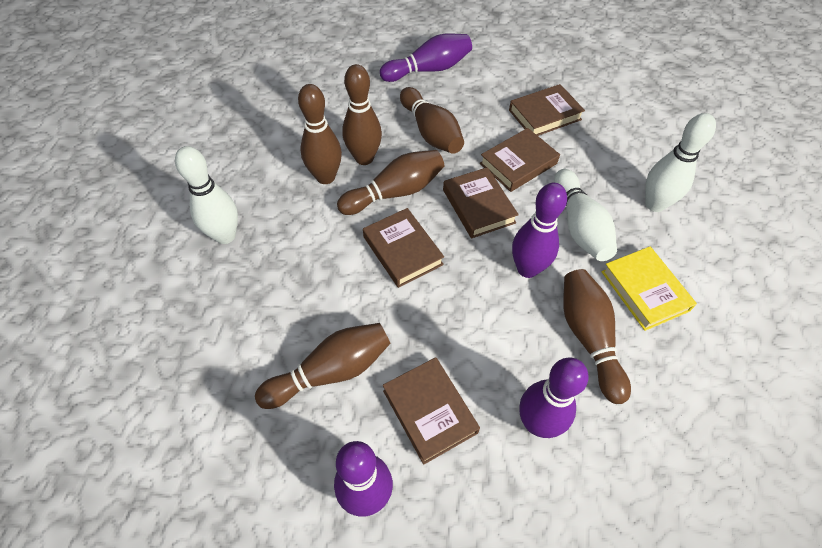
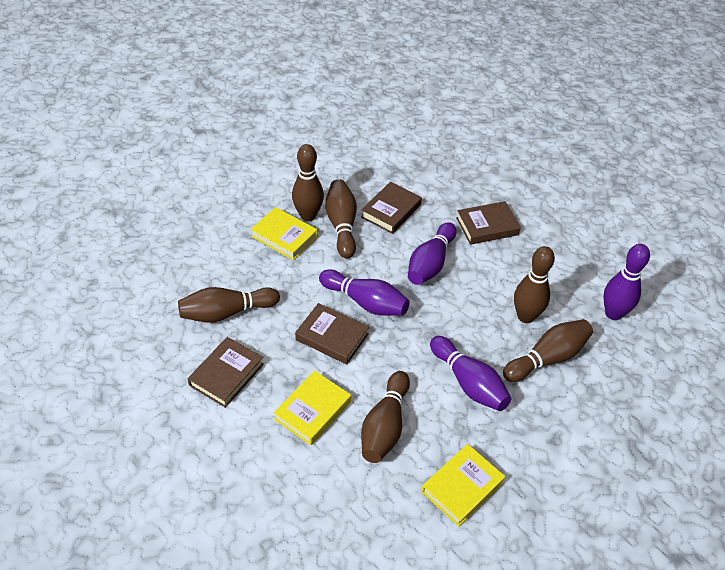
brown book: [363,208,444,288] [383,357,480,465] [443,167,519,238] [480,128,560,192] [509,84,585,136] = 5 -> [188,337,264,408] [295,303,369,365] [361,182,422,234] [456,201,521,245] = 4
white bowling pin: [175,146,238,244] [554,169,617,261] [645,113,716,212] = 3 -> none = 0
yellow book: [602,246,697,331] = 1 -> [251,207,318,260] [274,371,351,445] [421,444,506,527] = 3

